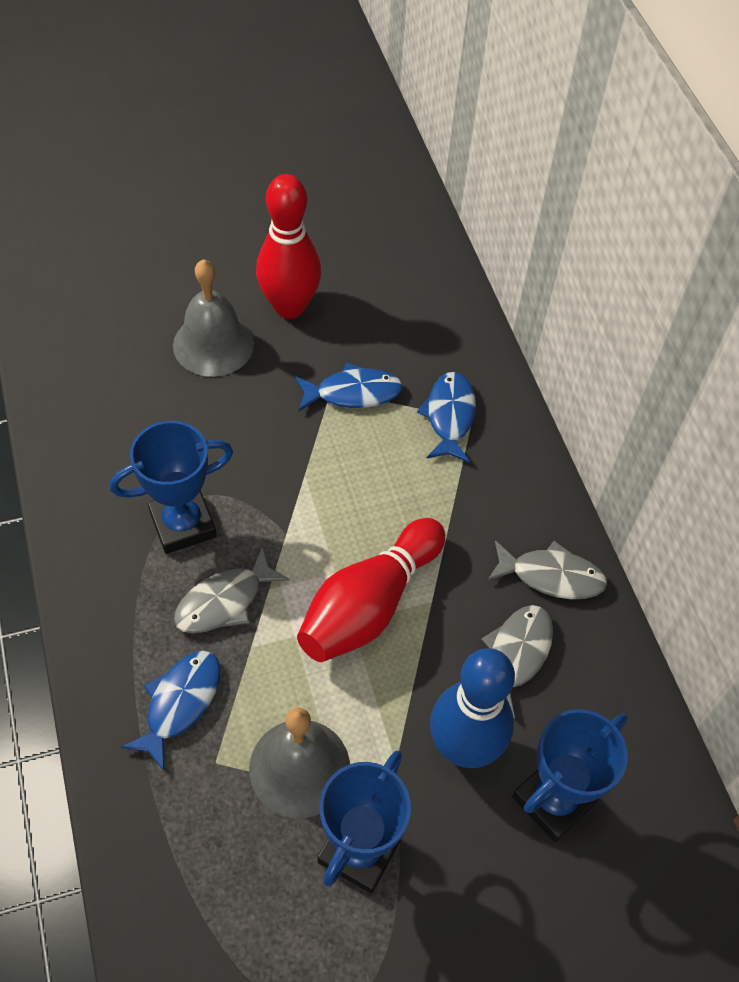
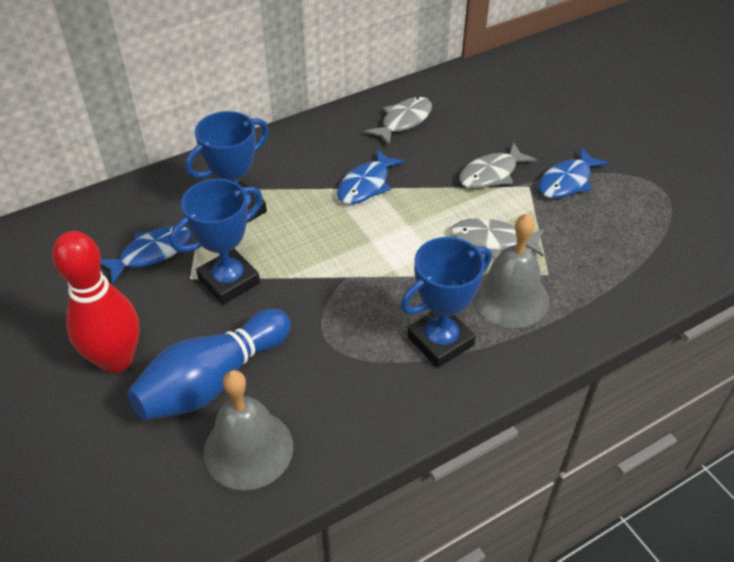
red bowling pin: [256,174,321,319] [297,518,445,662] = 2 -> [52,231,139,373] = 1

